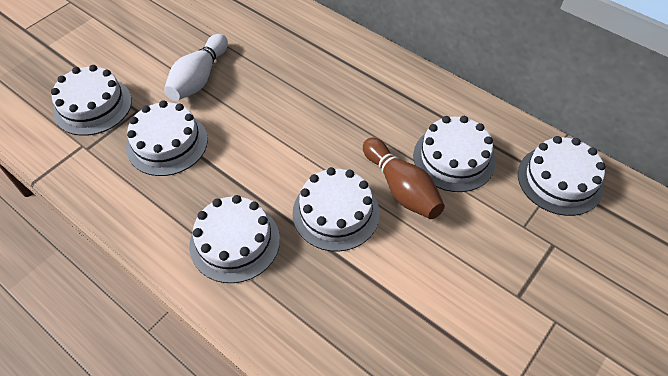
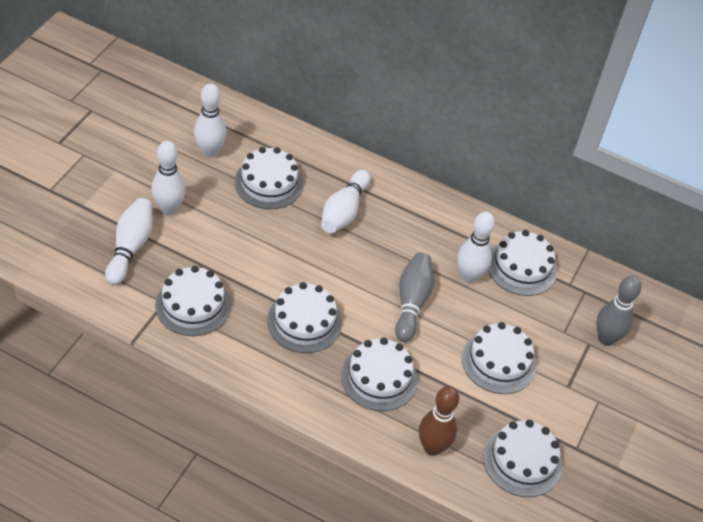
grey bowling pin: none = 0 -> [395,252,434,342] [596,276,641,346] = 2
white bowling pin: [164,34,228,101] = 1 -> [105,198,153,285] [151,141,186,215] [194,83,226,158] [321,170,371,233] [457,212,495,283] = 5
white cake: [51,65,132,136] [126,100,208,176] [189,195,280,283] [292,167,380,251] [413,116,496,192] [518,136,605,216] = 6 -> [155,266,231,336] [235,147,303,209] [267,282,342,353] [341,338,418,411] [462,322,537,394] [483,420,562,497] [488,230,557,296] = 7

